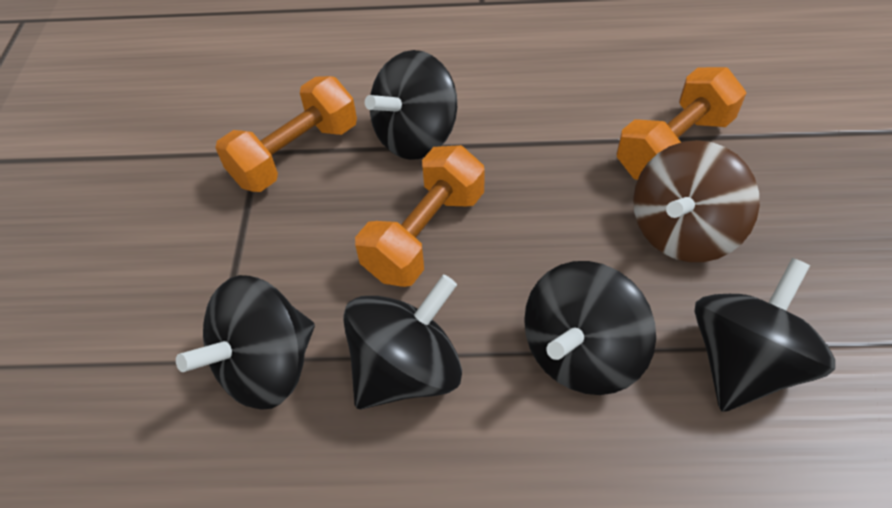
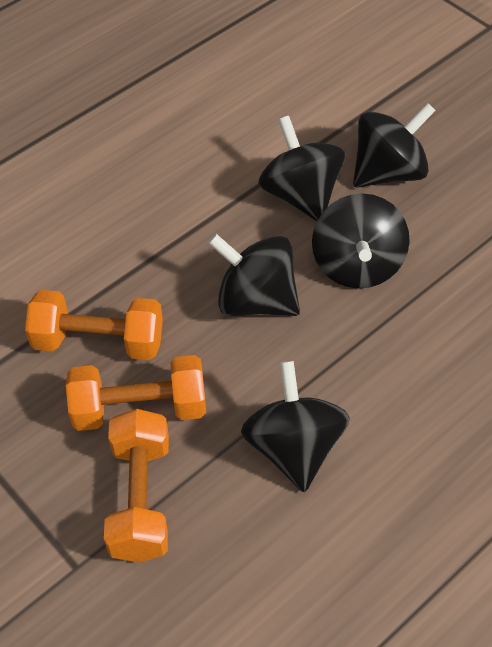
brown spinning top: [633,140,760,262] = 1 -> none = 0

